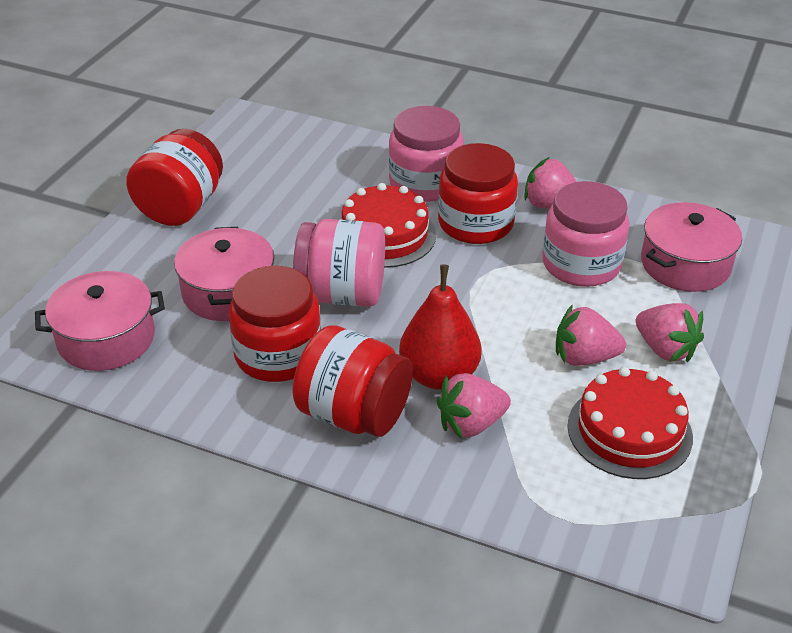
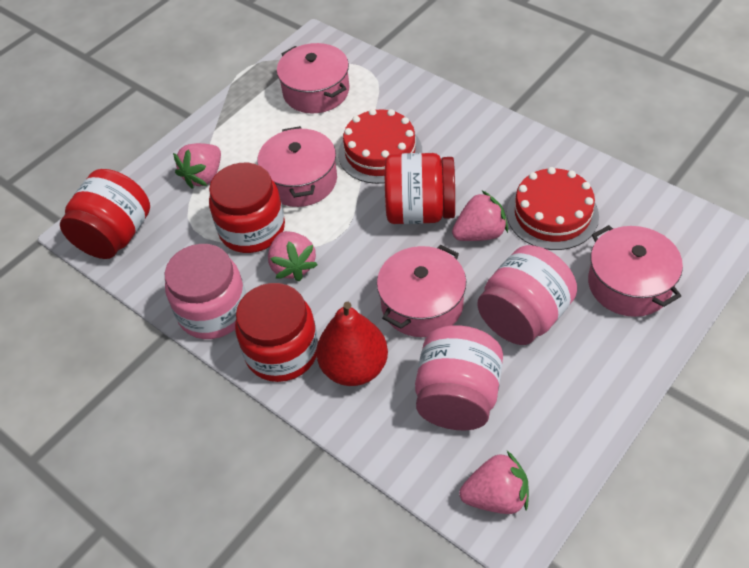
pink pot: [35,271,165,371] [174,227,274,321] [641,202,742,292] = 3 -> [257,126,337,207] [277,43,349,113] [377,245,466,337] [588,225,683,317] = 4

